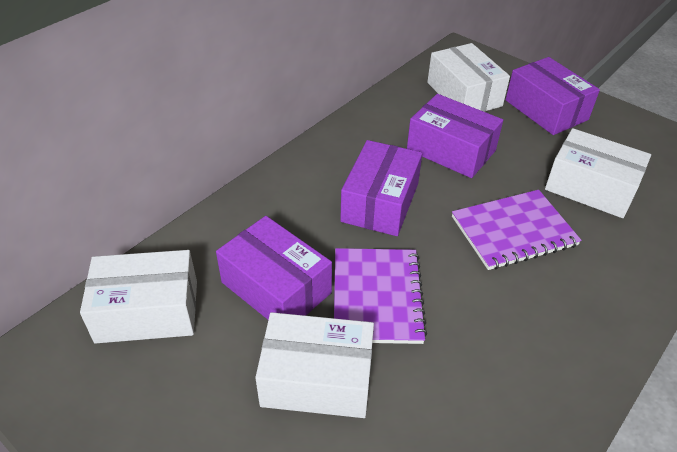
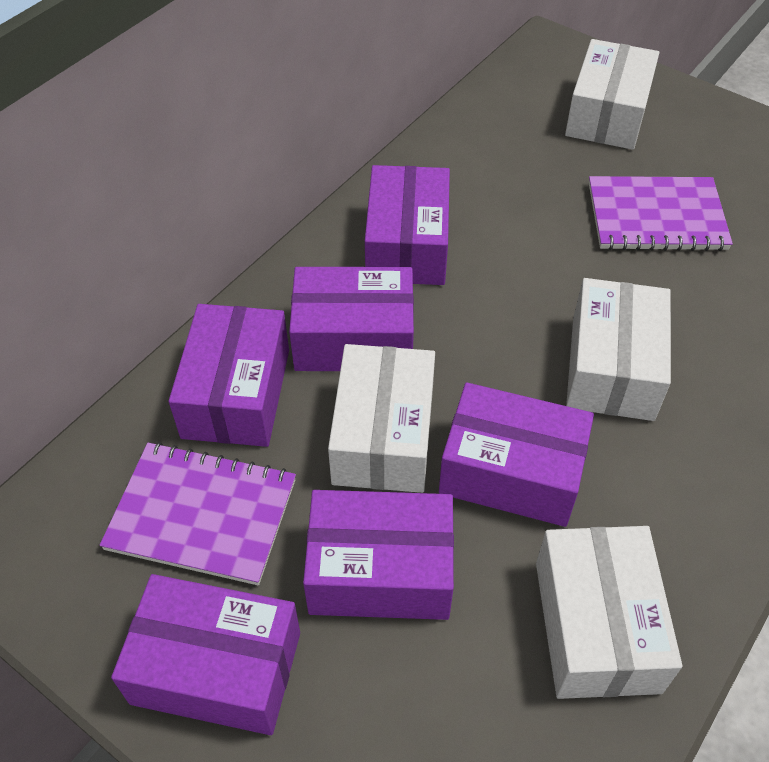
purple box: [216,216,332,320] [340,140,422,236] [407,94,503,178] [506,57,600,135] = 4 -> [111,574,300,735] [169,304,289,447] [289,267,414,371] [303,490,454,620] [365,165,450,285] [439,382,594,527] = 6

